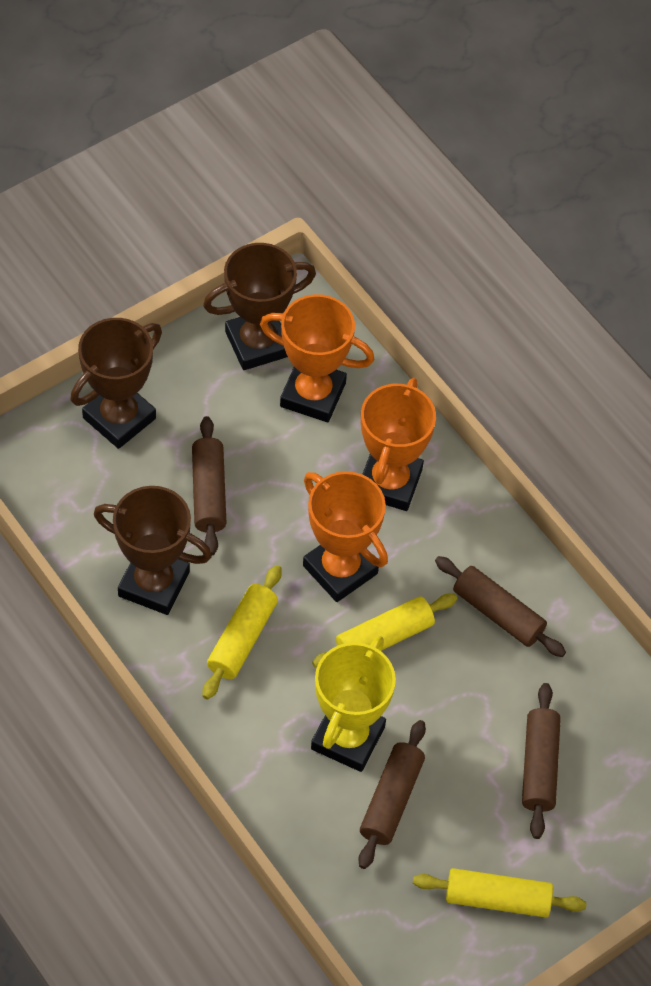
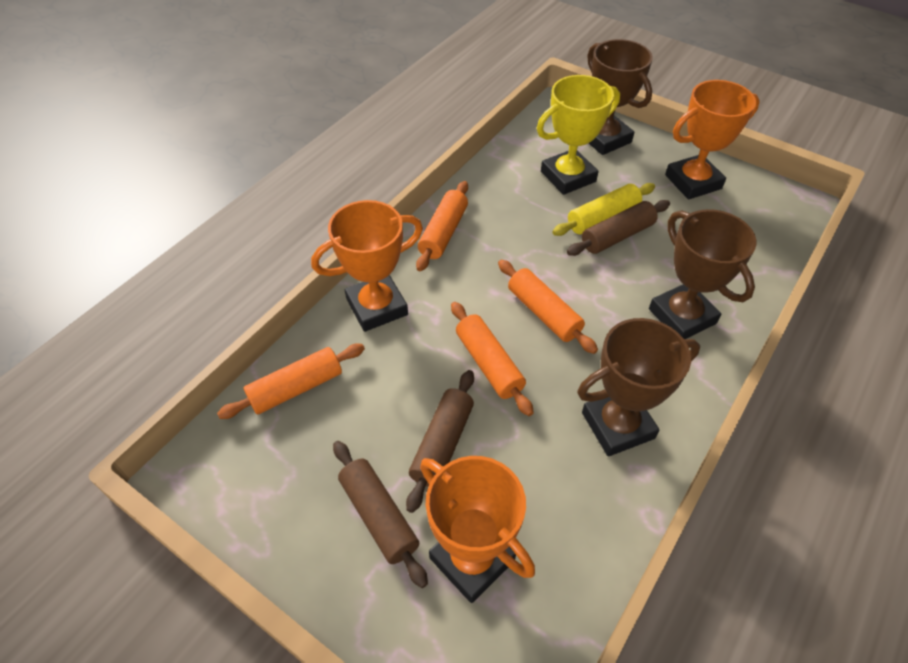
brown rolling pin: [192,416,226,555] [358,720,426,869] [435,556,566,657] [522,683,561,839] = 4 -> [333,441,428,588] [406,370,474,513] [567,200,670,256] = 3
orange rolling pin: none = 0 -> [217,344,365,419] [416,181,468,271] [451,302,534,416] [498,260,598,354] = 4
yellow rolling pin: [203,565,282,700] [312,594,457,668] [413,868,586,917] = 3 -> [552,183,655,236] = 1

